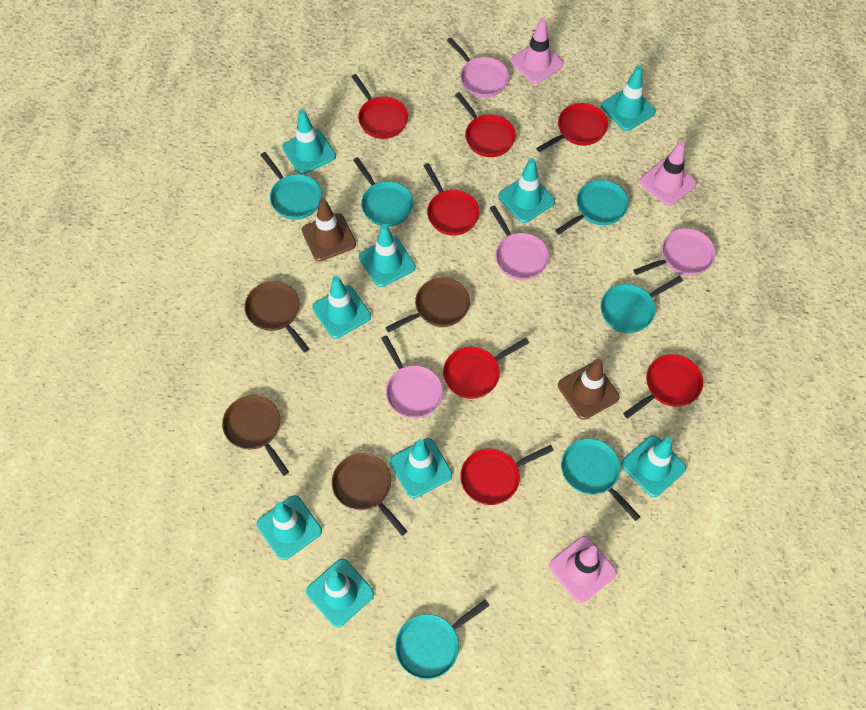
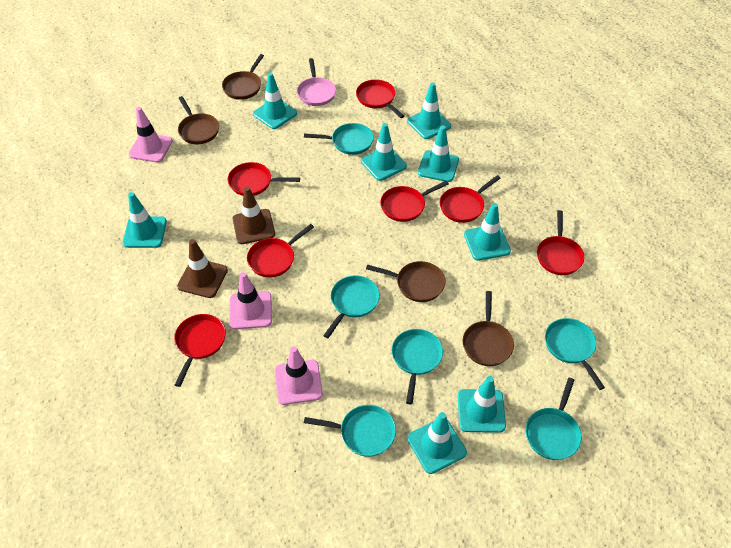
pink pan: [381,335,443,418] [447,38,509,98] [490,205,549,280] [633,228,716,275] = 4 -> [297,58,336,106] = 1
turquoise traffic cone: [256,495,322,560] [282,109,336,174] [306,559,374,628] [312,276,371,339] [359,224,416,287] [390,438,452,498] [498,158,555,223] [601,65,656,131] [621,435,686,497] = 9 -> [123,192,167,248] [253,73,297,129] [361,123,407,181] [407,82,451,139] [407,412,467,474] [418,126,459,182] [457,376,506,433] [464,203,511,261] = 8

